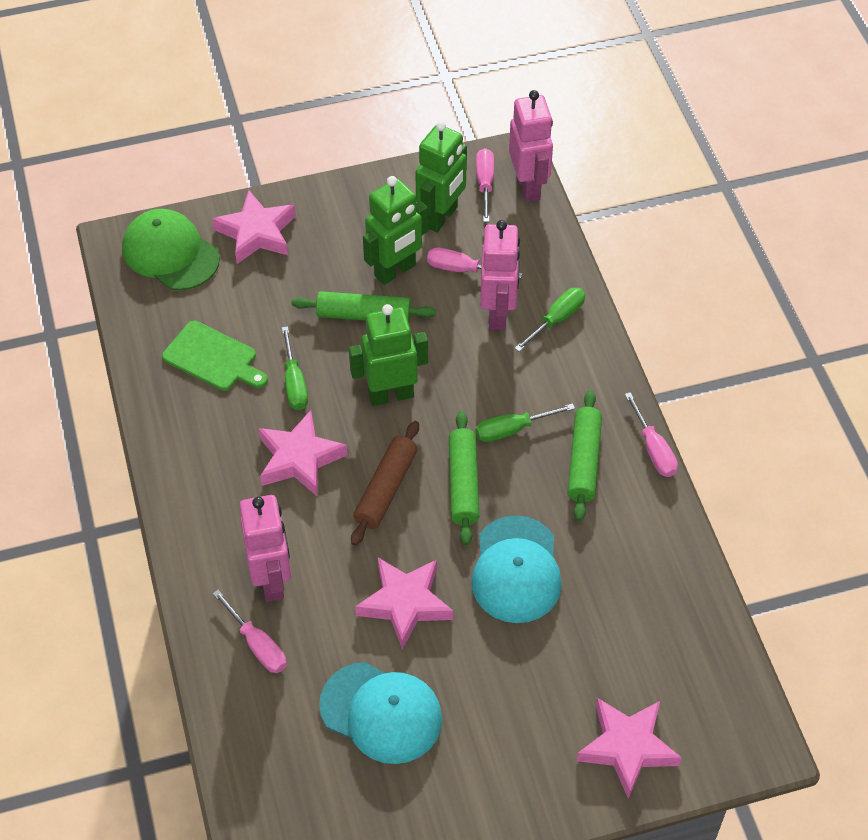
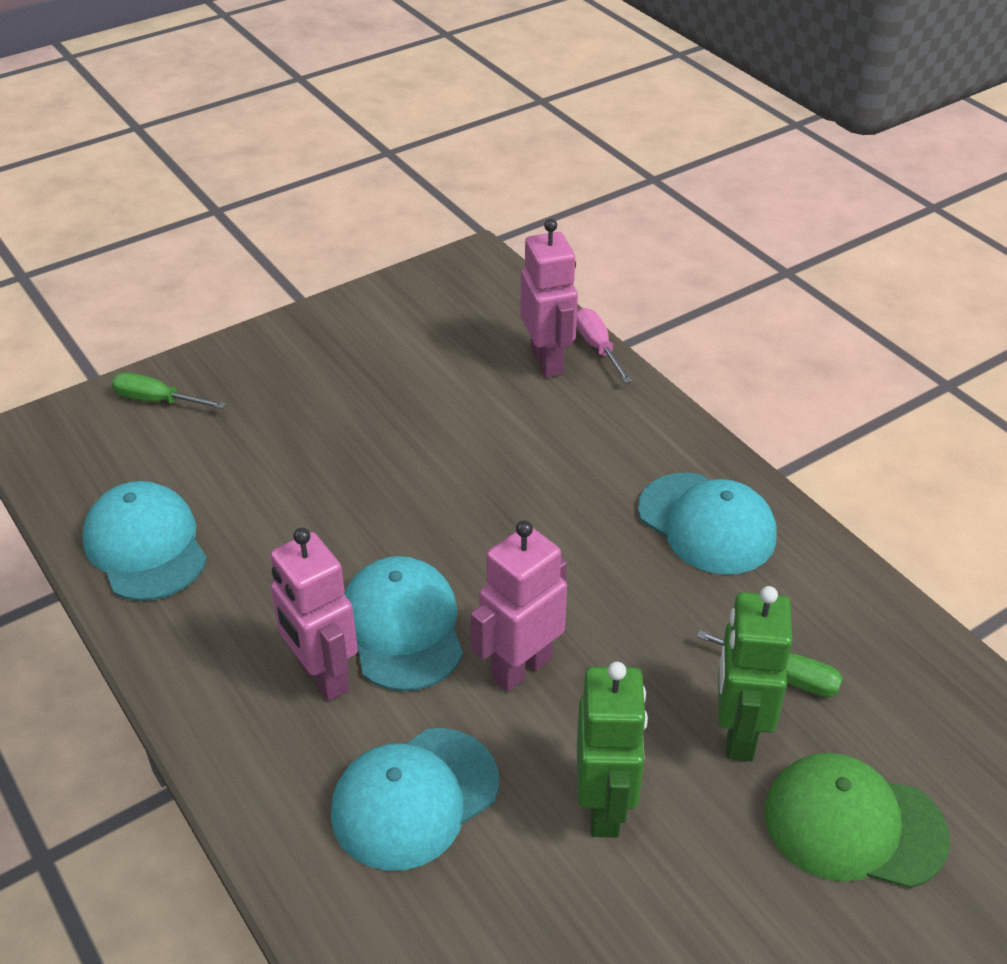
brown rolling pin: [351,421,419,546] = 1 -> none = 0
green cutting board: [162,321,268,391] = 1 -> none = 0
green robot: [349,304,428,406] [363,176,428,285] [415,121,467,232] = 3 -> [577,662,648,837] [718,586,792,761] = 2
green rolling pin: [291,291,436,323] [449,411,479,545] [567,390,602,521] = 3 -> none = 0
green screwdriver: [282,326,308,410] [476,403,575,442] [514,288,585,352] = 3 -> [112,373,226,409] [696,630,843,697] = 2
pink screwdriver: [212,590,287,673] [427,248,522,278] [476,148,494,222] [625,392,678,477] = 4 -> [576,308,632,383] = 1
pink star: [212,190,296,264] [258,410,348,496] [355,557,453,650] [577,698,682,799] = 4 -> none = 0
turquoise cap: [319,662,442,764] [471,515,562,623] = 2 -> [82,481,207,601] [331,728,499,871] [344,556,463,691] [638,473,776,575] = 4

